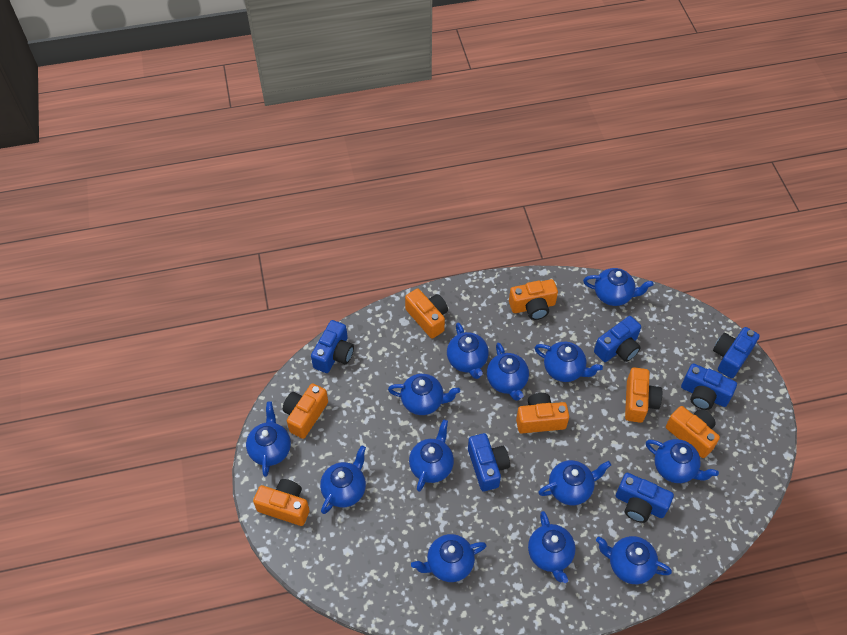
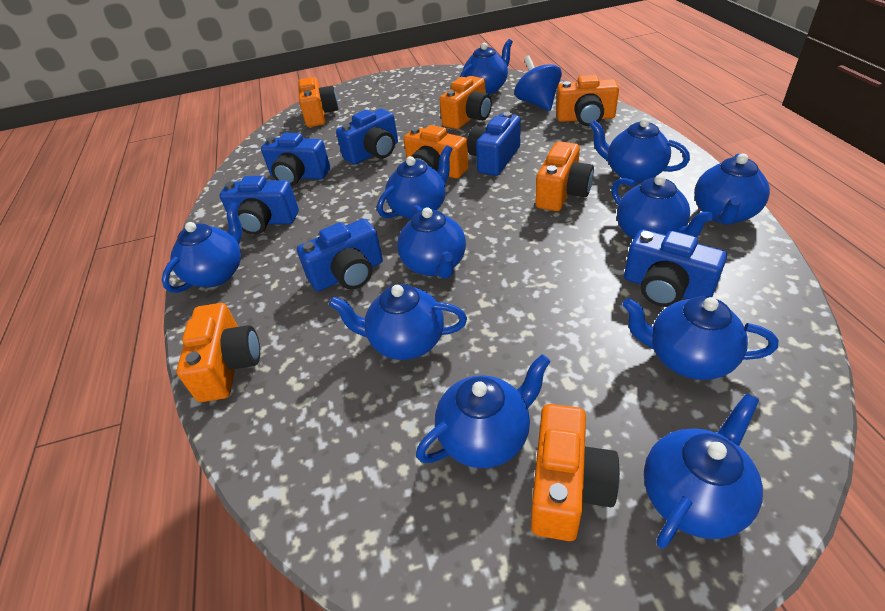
blue spinning top: none = 0 -> [515,56,562,111] = 1
blue teapot: [246,401,291,477] [320,445,366,514] [388,374,460,415] [409,420,454,492] [411,534,487,582] [447,323,489,379] [487,342,529,401] [528,511,576,583] [534,342,603,382] [538,460,611,505] [583,268,654,306] [596,536,672,584] [646,439,719,483] = 13 -> [162,202,242,293] [329,284,467,360] [377,145,452,219] [397,205,466,279] [416,354,551,468] [460,39,513,94] [590,118,690,183] [612,175,713,239] [622,296,778,380] [644,393,763,549] [694,154,770,225] = 11

